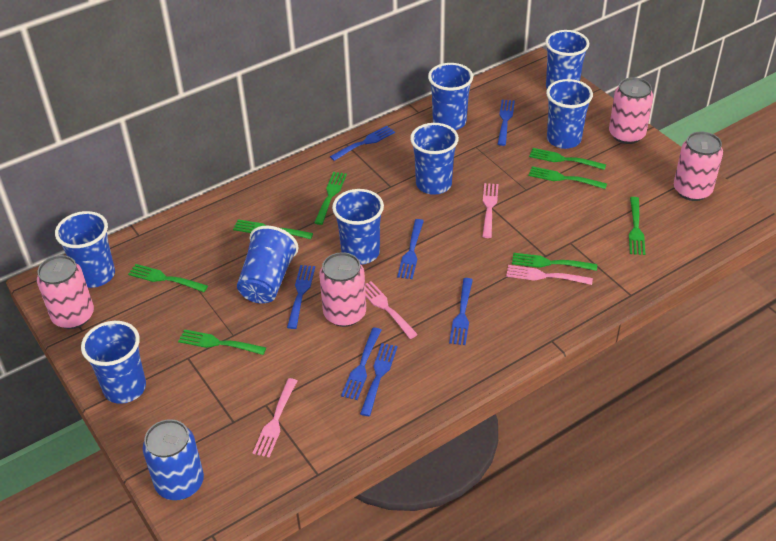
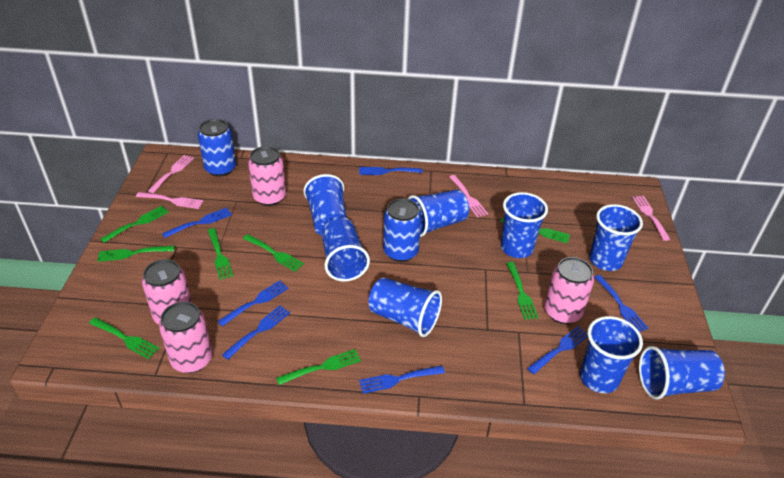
blue can: [142,419,204,500] = 1 -> [198,119,236,177] [383,198,422,262] = 2

